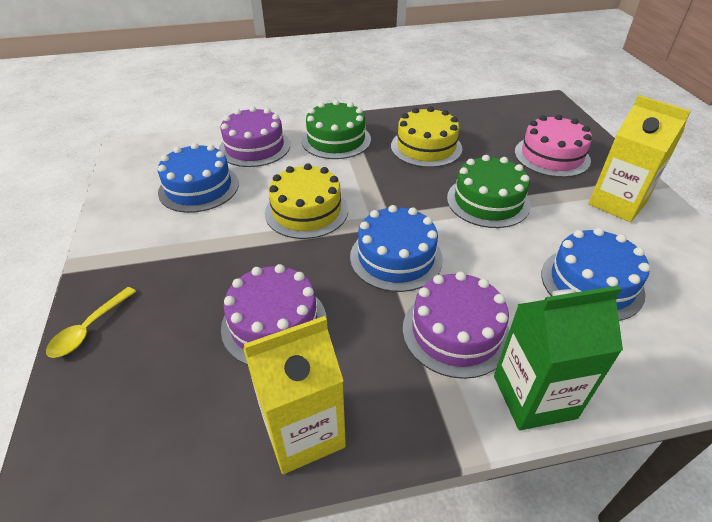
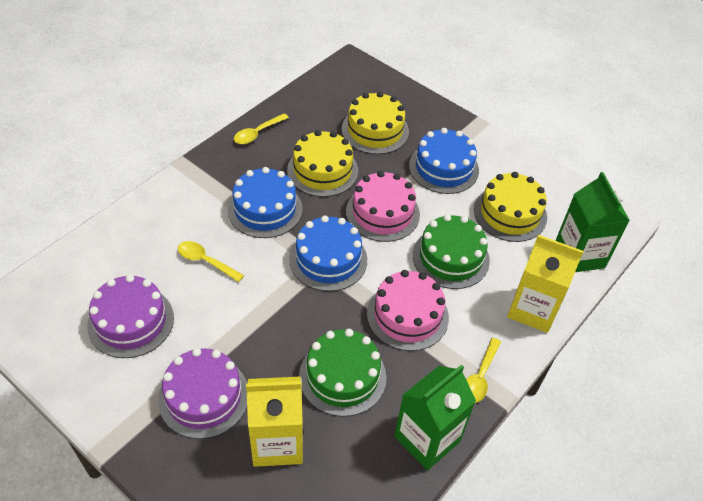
green carton: [494,285,623,430] = 1 -> [394,365,476,470] [556,172,630,272] = 2
pink cake: [515,114,592,177] = 1 -> [346,171,420,242] [367,270,449,351] = 2
purple cake: [219,106,290,167] [221,264,327,365] [403,272,510,379] = 3 -> [87,274,174,358] [158,348,247,439] = 2
yellow cake: [265,163,348,239] [391,107,463,168] = 2 -> [287,130,358,197] [342,92,409,154] [474,172,547,242] = 3
yellow spoon: [46,287,136,358] = 1 -> [178,241,244,282] [234,113,289,144] [466,338,501,403] = 3

